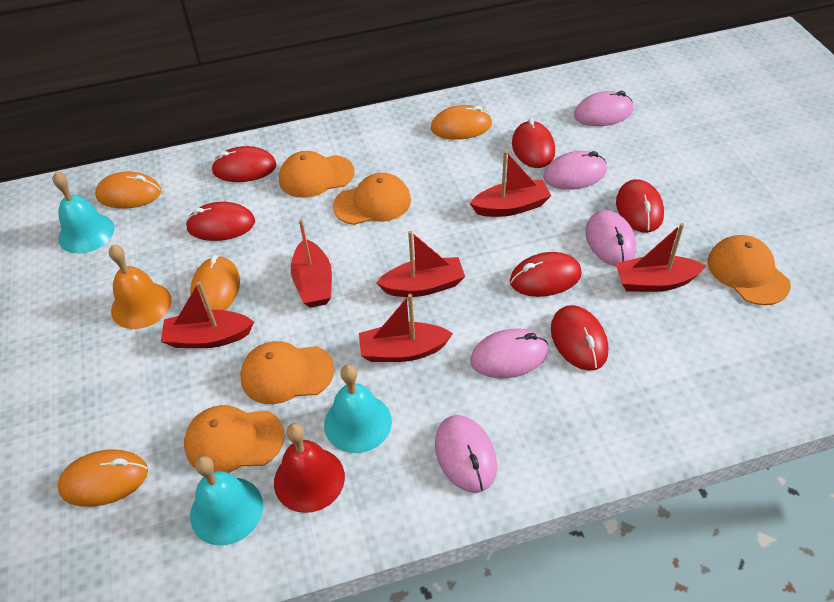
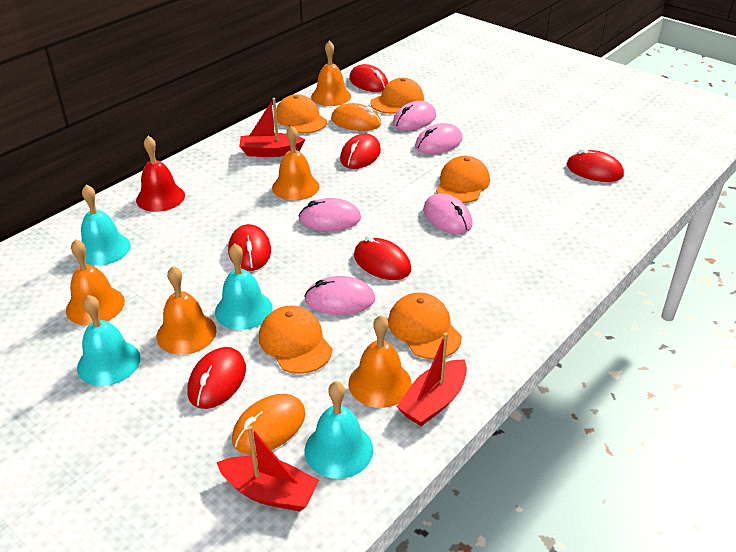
orange bell: [109,245,172,329] = 1 -> [66,239,125,325] [157,266,217,355] [272,125,319,201] [311,41,351,106] [348,315,412,408] = 5
orange mouse: [57,449,148,507] [95,172,161,209] [190,255,240,310] [431,105,492,140] = 4 -> [232,394,306,454] [331,103,381,131] = 2
red boat: [161,281,254,348] [291,219,332,308] [359,294,453,362] [376,231,465,297] [470,151,551,217] [615,223,706,292] = 6 -> [217,425,319,512] [239,98,305,157] [397,333,467,426] = 3
turquoise bell: [53,172,115,253] [190,456,263,545] [324,364,392,453] = 3 -> [77,295,141,386] [81,185,131,266] [215,243,273,330] [305,381,373,479] = 4

